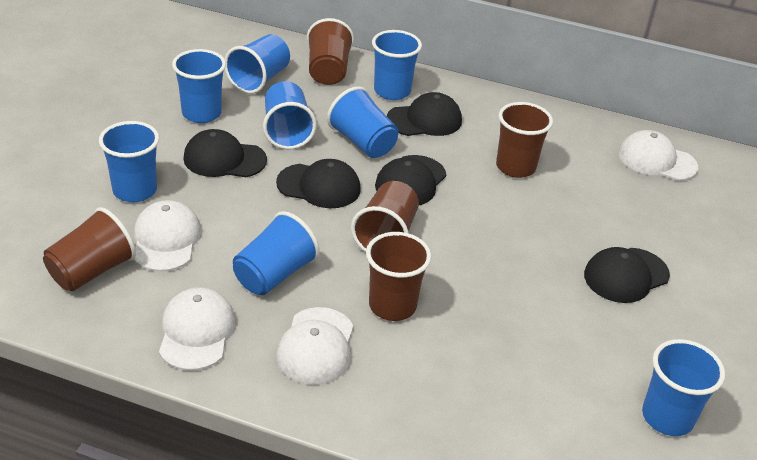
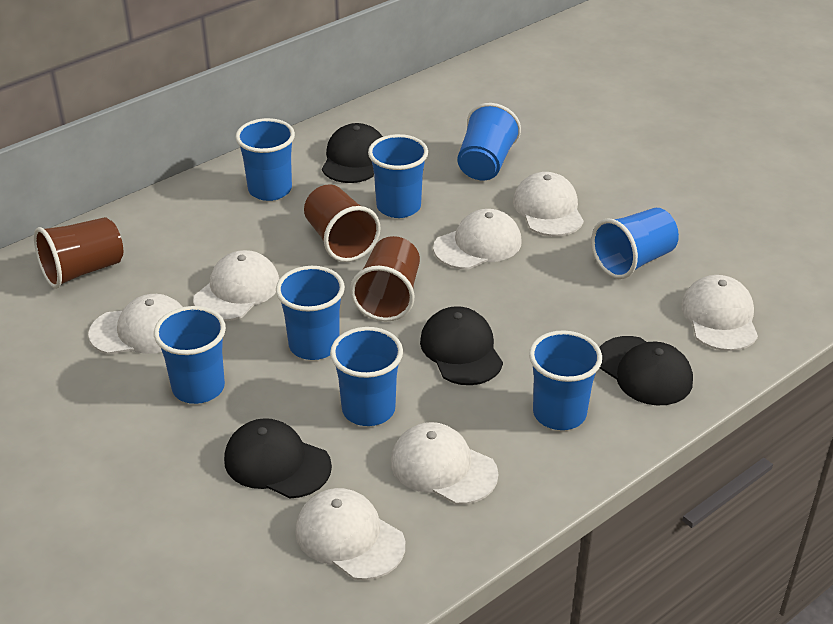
black cap: [183,129,267,177] [276,159,361,208] [375,155,446,205] [387,92,462,136] [584,247,670,303] = 5 -> [224,418,332,498] [322,123,383,183] [420,306,503,385] [599,336,693,406] = 4
brown cup: [43,207,136,291] [307,18,354,85] [351,181,419,252] [366,232,431,321] [496,102,553,178] = 5 -> [34,217,123,289] [304,184,380,262] [350,236,420,321] = 3
white cap: [134,200,201,272] [159,287,235,371] [276,307,353,385] [618,130,698,181] = 4 -> [88,294,182,354] [193,250,279,321] [295,488,405,580] [391,422,498,505] [433,209,522,269] [513,172,584,236] [681,275,758,351] = 7

